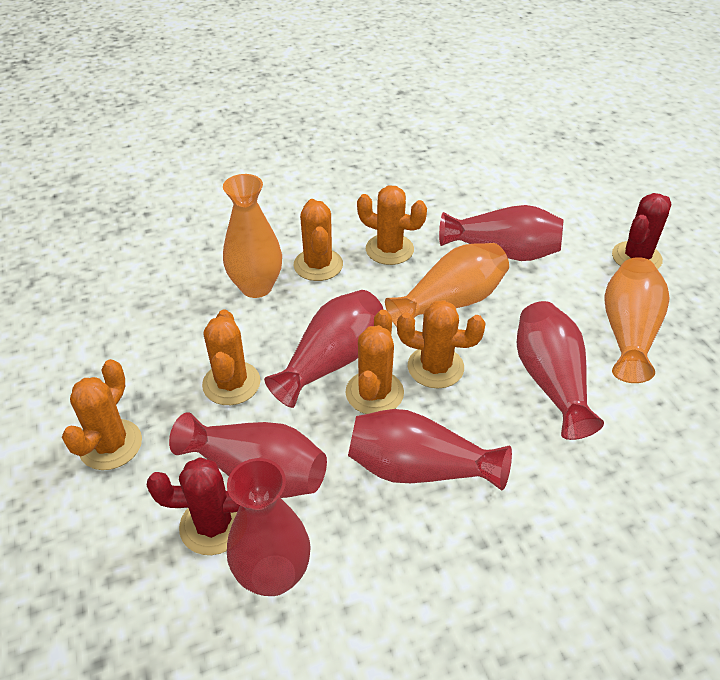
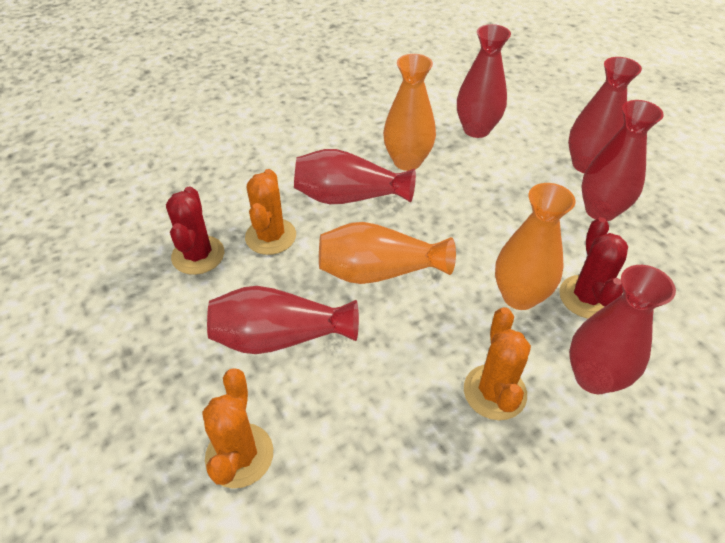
orange cactus: [62,359,142,470] [202,309,260,405] [294,199,343,281] [345,310,404,414] [357,186,427,265] [397,300,486,389] = 6 -> [202,368,273,488] [245,169,296,255] [464,307,531,420] = 3

